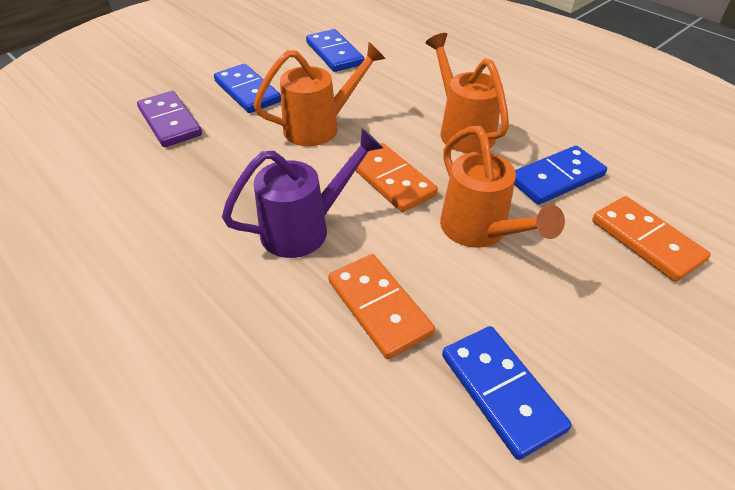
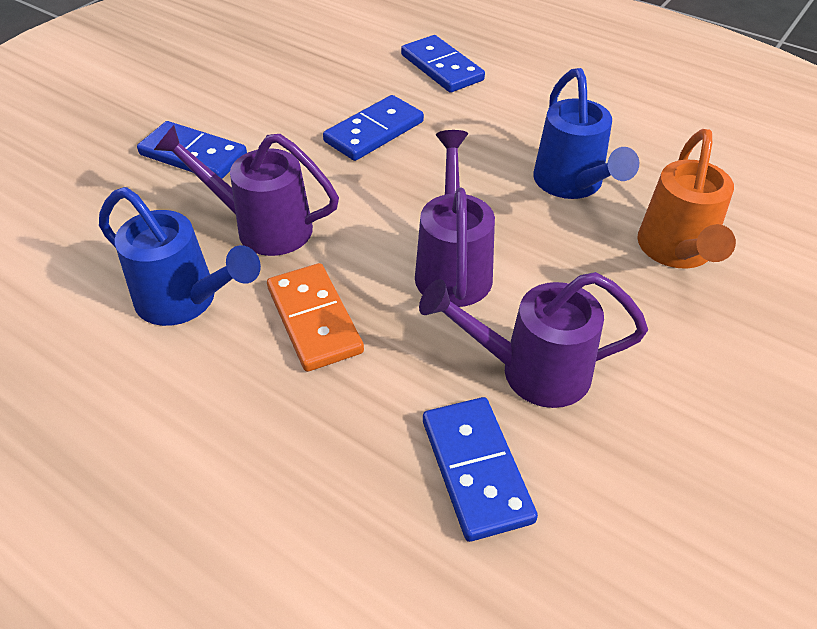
blue watering can: none = 0 -> [99,187,261,326] [533,68,639,199] = 2
orange domino: [328,254,435,359] [349,143,438,212] [592,196,711,282] = 3 -> [267,263,364,372] = 1
orange watering can: [254,42,386,146] [426,33,509,153] [440,126,565,248] = 3 -> [637,129,736,268] = 1
purple domino: [137,91,202,147] = 1 -> none = 0
purple watering can: [222,128,383,258] = 1 -> [154,125,339,256] [415,130,495,307] [419,272,648,408] = 3

